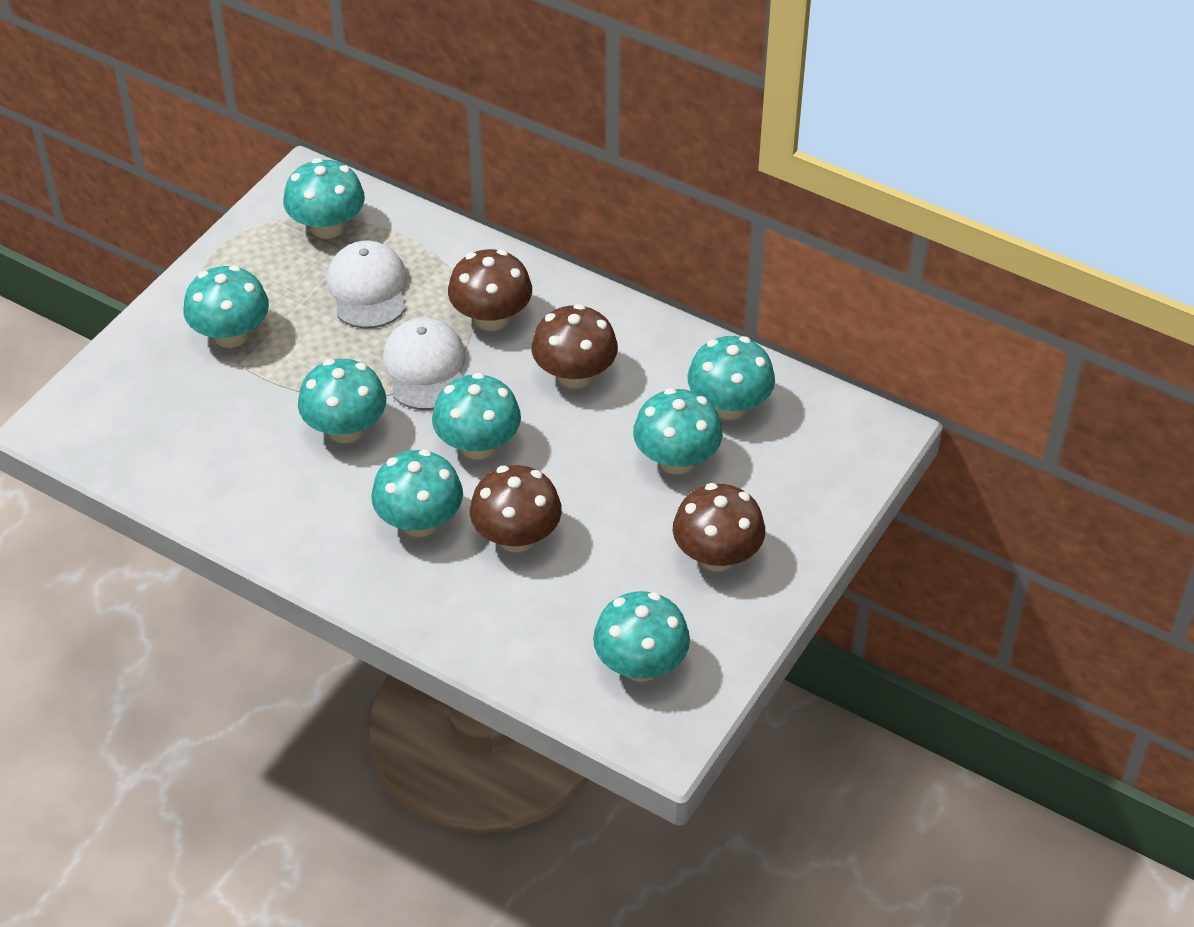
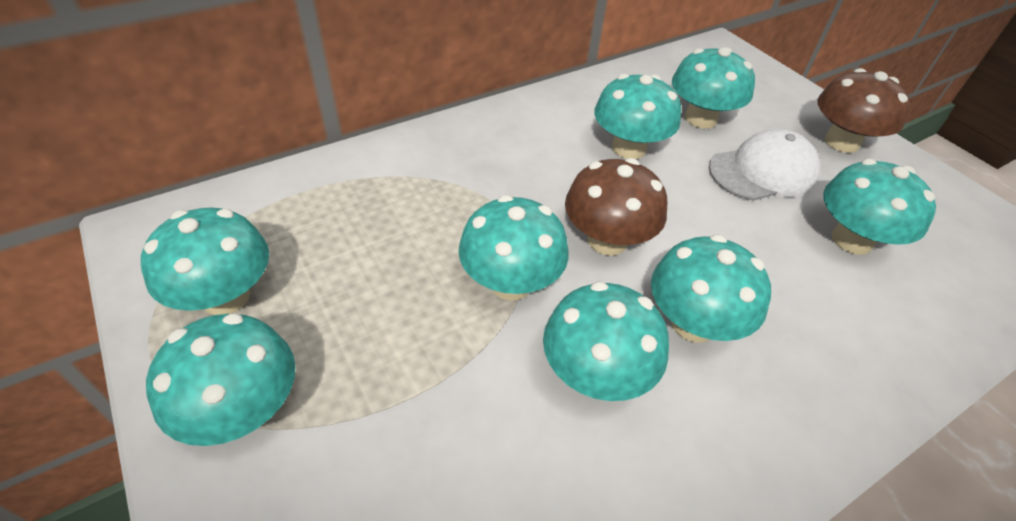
brown mushroom: [448,249,532,331] [470,465,562,552] [532,304,618,388] [673,483,765,571] = 4 -> [565,158,667,256] [818,68,911,153] = 2
white cap: [327,241,407,328] [383,318,466,410] = 2 -> [709,129,820,201] = 1

